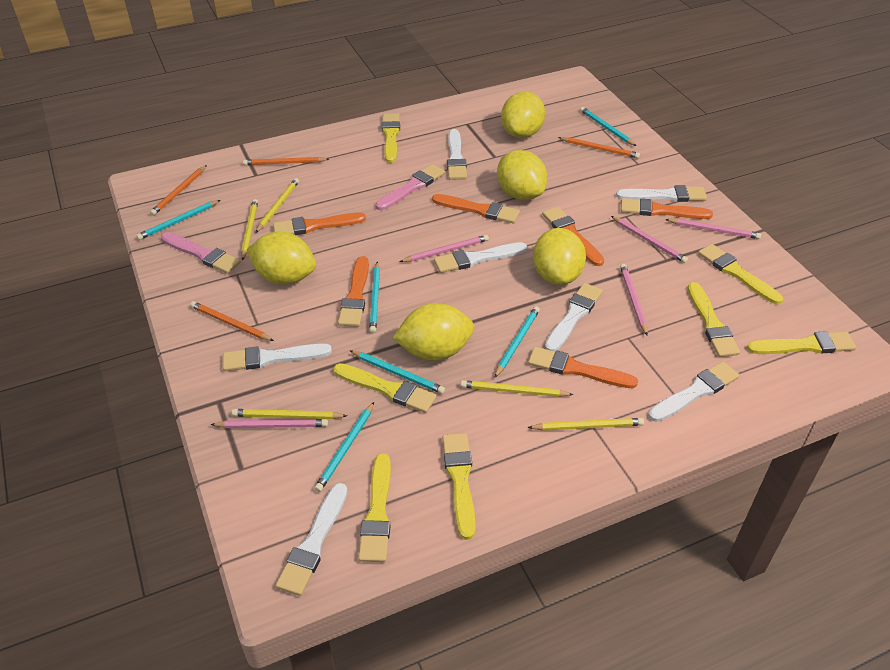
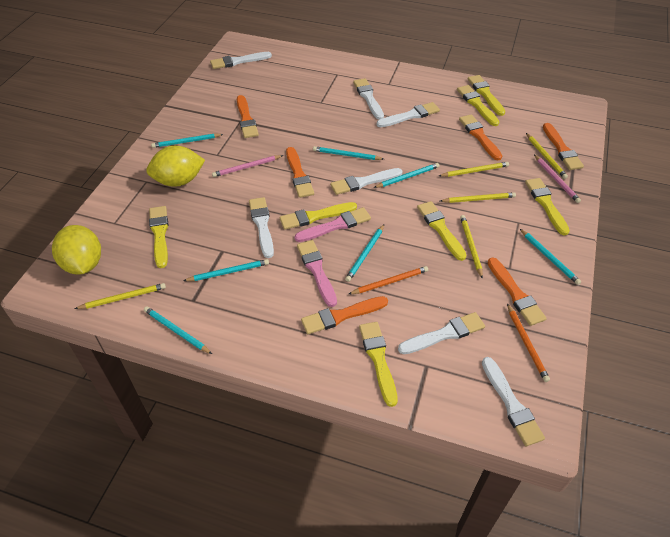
orange pencil: [150,165,207,216] [190,301,274,341] [243,157,329,165] [558,137,640,158] = 4 -> [349,266,428,294] [507,303,550,382] = 2
pink pencil: [210,419,328,428] [399,235,489,262] [611,216,688,263] [620,264,648,335] [665,219,761,239] = 5 -> [212,155,283,177] [534,155,581,203] = 2
turquoise pencil: [136,200,220,240] [314,402,374,492] [349,350,445,394] [369,261,380,333] [494,306,540,378] [580,107,636,146] = 6 -> [144,306,212,354] [151,133,223,148] [184,259,269,281] [313,146,384,160] [345,225,384,282] [374,163,439,188] [520,229,581,285] = 7
yellow lemon: [247,232,316,285] [392,303,474,361] [497,150,547,200] [501,91,545,138] [533,228,586,285] = 5 -> [52,225,101,275] [146,146,205,187] = 2

